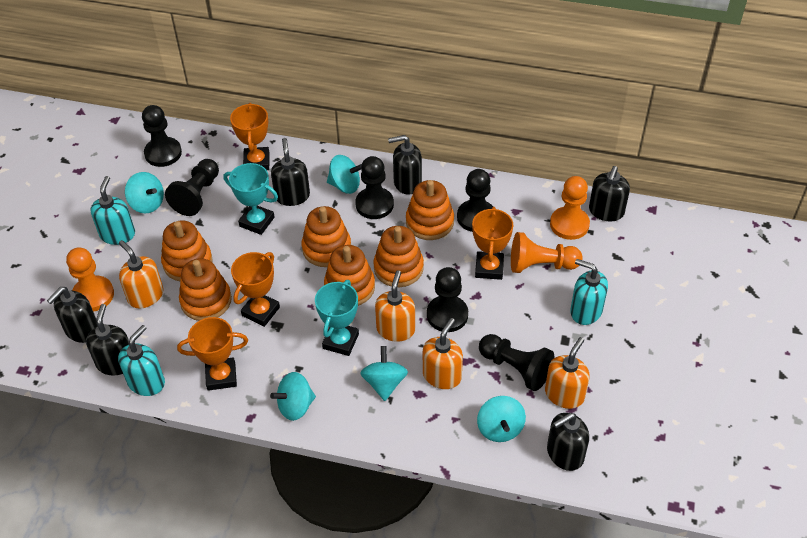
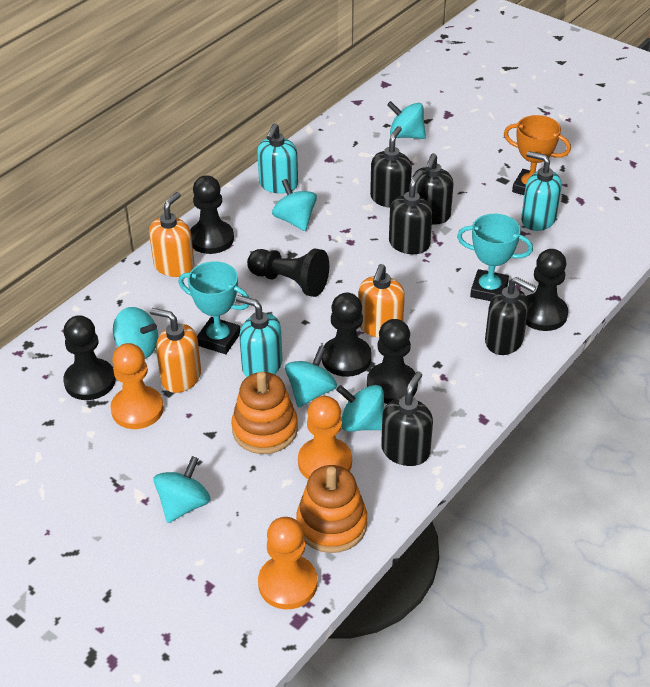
black soap dispenser: [47,287,98,343] [86,304,129,376] [271,138,310,206] [388,135,422,194] [547,413,589,471] [589,166,630,222] = 6 -> [370,126,412,208] [381,371,433,466] [389,170,432,254] [412,153,453,225] [485,277,536,355] = 5
orange soap dispenser: [119,240,163,308] [375,270,415,342] [423,318,463,389] [545,337,590,409] = 4 -> [149,192,195,277] [150,308,201,393] [358,264,405,338] = 3
orange stacking toy: [161,221,213,281] [179,258,232,321] [302,206,351,267] [324,245,375,306] [373,226,424,287] [406,180,454,240] = 6 -> [231,371,298,454] [296,465,367,553] = 2
orange trophy: [177,317,248,391] [230,103,269,170] [231,252,280,327] [472,207,513,280] = 4 -> [504,115,571,195] = 1
turquoise spinning top: [125,172,164,213] [270,372,316,421] [327,155,362,194] [360,346,408,401] [477,396,526,442] = 5 -> [113,307,158,359] [153,456,211,523] [272,179,317,231] [285,346,337,408] [336,385,384,432] [387,101,426,139] = 6

